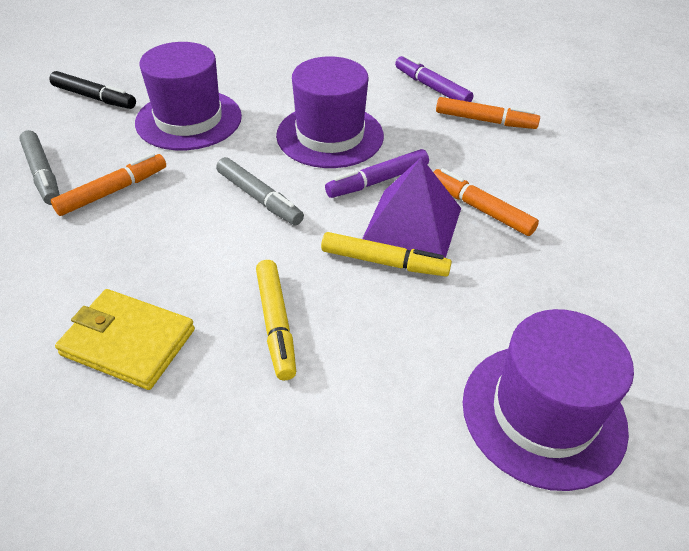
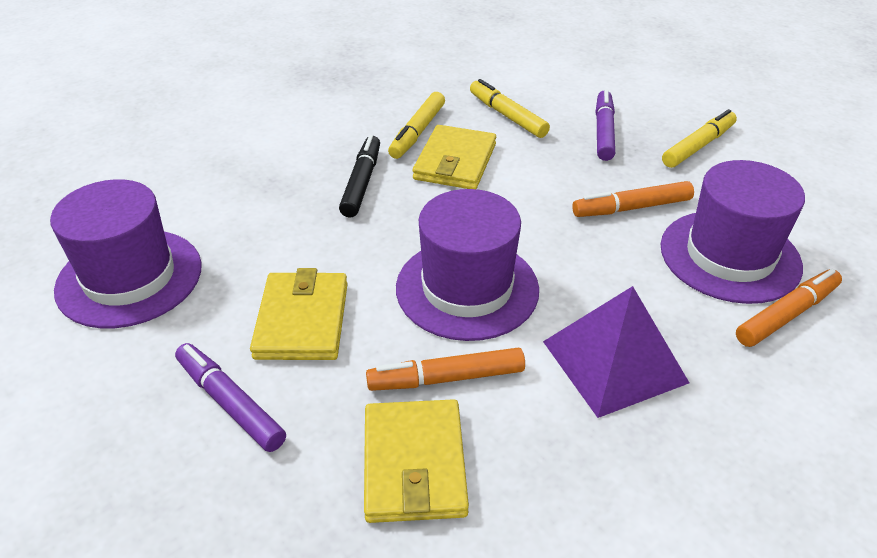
grey marker: [19,130,60,205] [216,157,304,225] = 2 -> none = 0
yellow marker: [256,260,296,380] [321,232,452,277] = 2 -> [388,92,445,159] [470,79,550,138] [662,109,737,168] = 3
yellow wallet: [55,289,195,390] = 1 -> [250,268,348,360] [364,399,469,523] [413,125,496,189] = 3

